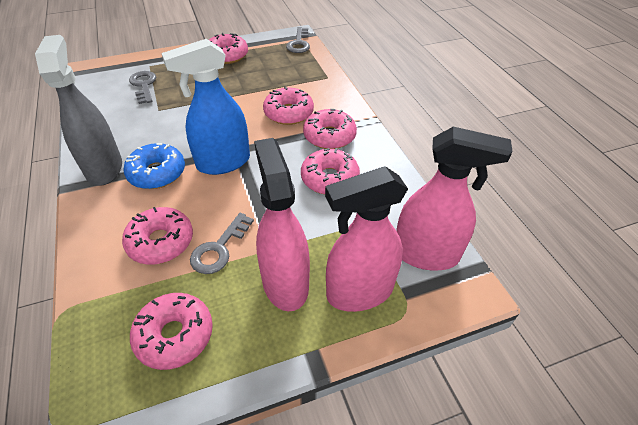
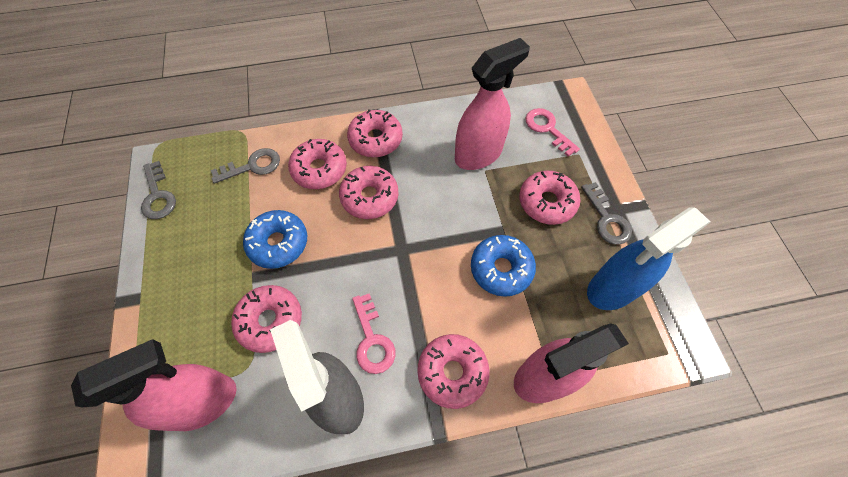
blue donut: [123,143,185,189] = 1 -> [243,210,307,269] [471,235,536,297] = 2
pink key: none = 0 -> [352,293,396,374] [526,108,580,157] = 2

